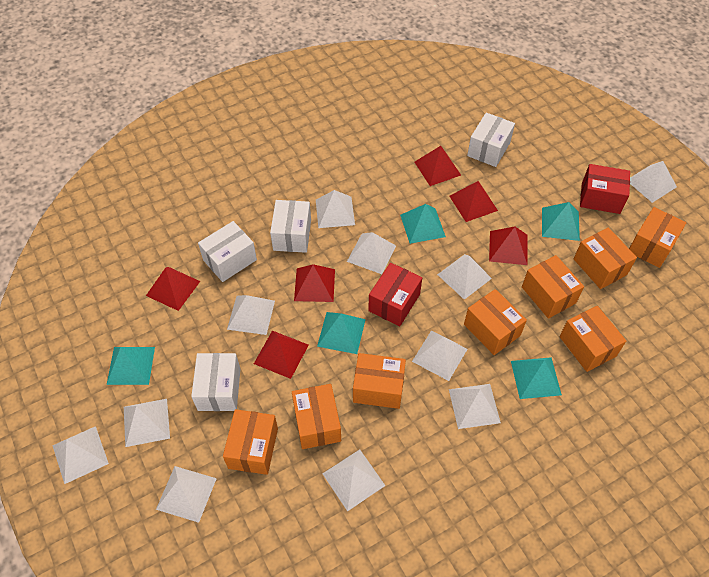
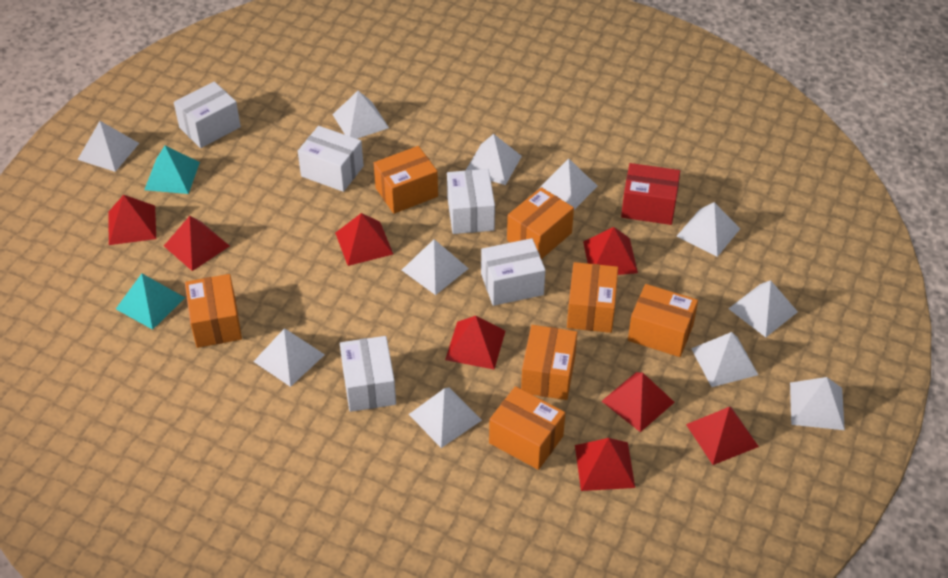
orange box: [223,409,278,475] [292,384,341,449] [353,353,406,409] [464,289,527,355] [522,255,584,319] [560,306,626,372] [574,228,637,289] [629,207,686,268] = 8 -> [185,274,242,348] [374,146,438,214] [489,386,565,470] [507,187,574,259] [521,325,577,400] [567,262,618,333] [628,284,698,357] = 7
red box: [368,263,422,326] [580,164,630,214] = 2 -> [621,163,680,225] = 1
red pyramid: [146,267,200,311] [254,331,309,379] [294,264,335,302] [415,146,461,186] [449,181,498,222] [489,227,528,265] = 6 -> [108,195,156,245] [164,216,230,271] [335,213,393,266] [445,316,505,370] [575,438,635,491] [583,227,638,275] [602,372,675,432] [686,407,759,465] = 8
turquoise pyramid: [107,347,155,385] [317,312,366,354] [400,204,446,244] [511,357,562,399] [542,202,580,241] = 5 -> [116,274,185,330] [144,146,200,194] = 2
white box: [191,353,240,411] [198,221,257,282] [270,200,311,253] [467,113,515,167] = 4 -> [174,82,241,148] [298,126,364,192] [340,336,396,412] [447,169,495,234] [481,238,545,306] = 5

